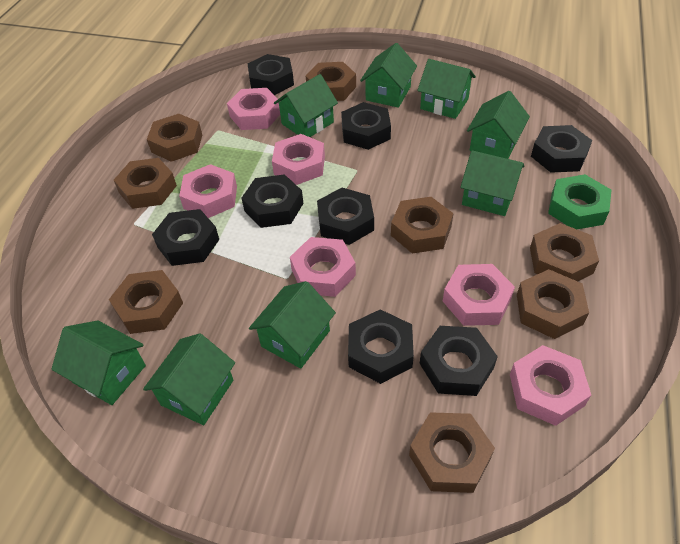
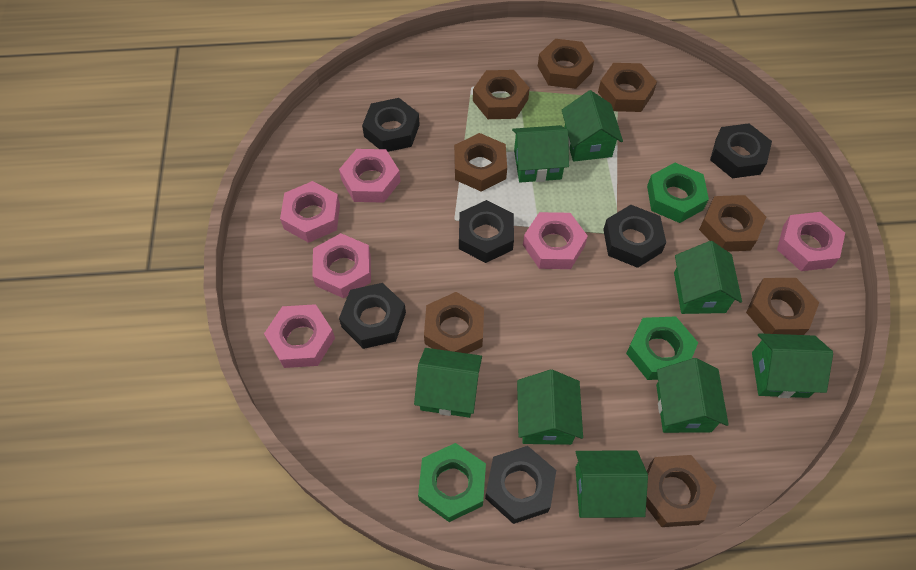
black nut: [152,209,219,266] [242,174,303,228] [247,54,294,95] [317,188,374,245] [341,102,391,150] [348,309,414,384] [420,326,498,396] [531,125,592,173] = 8 -> [339,283,406,349] [362,98,420,152] [459,200,514,263] [485,446,556,524] [603,205,666,268] [710,123,772,178] = 6
green nut: [548,174,612,229] = 1 -> [418,443,486,522] [626,316,698,380] [647,163,709,223] = 3

